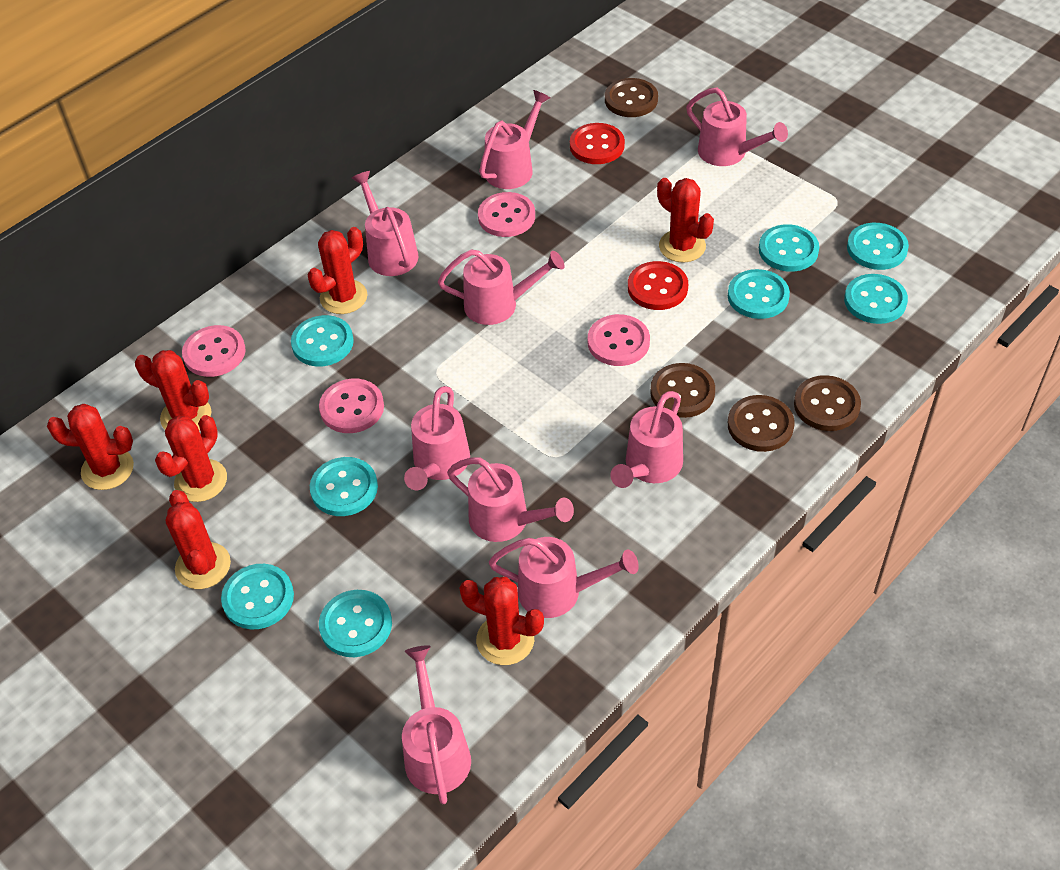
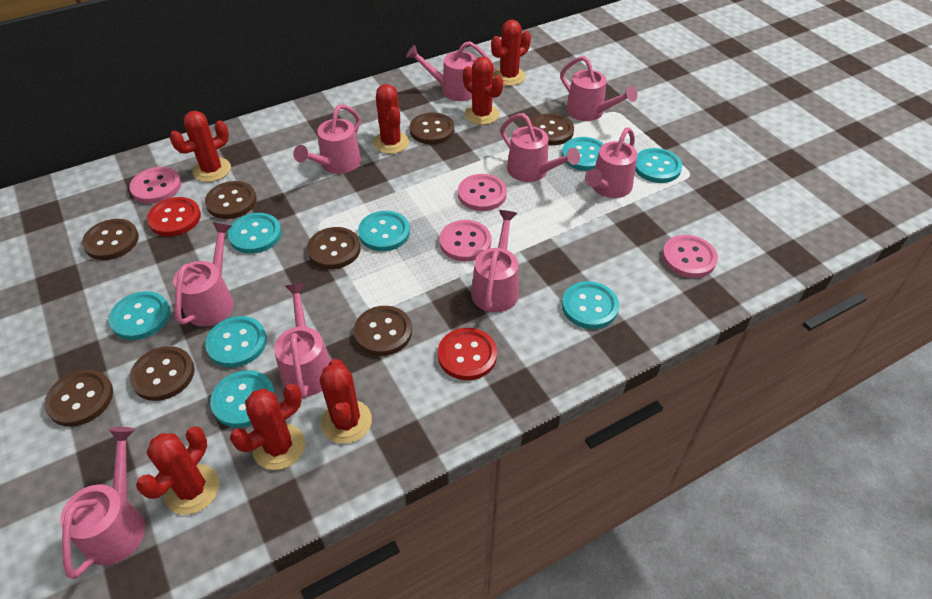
brown button: [605,78,658,117] [650,363,715,418] [728,395,795,452] [794,375,861,431] = 4 -> [44,369,113,427] [82,219,139,260] [129,346,195,401] [205,181,257,219] [307,227,361,269] [354,306,412,356] [410,112,454,144] [531,113,574,145] = 8

